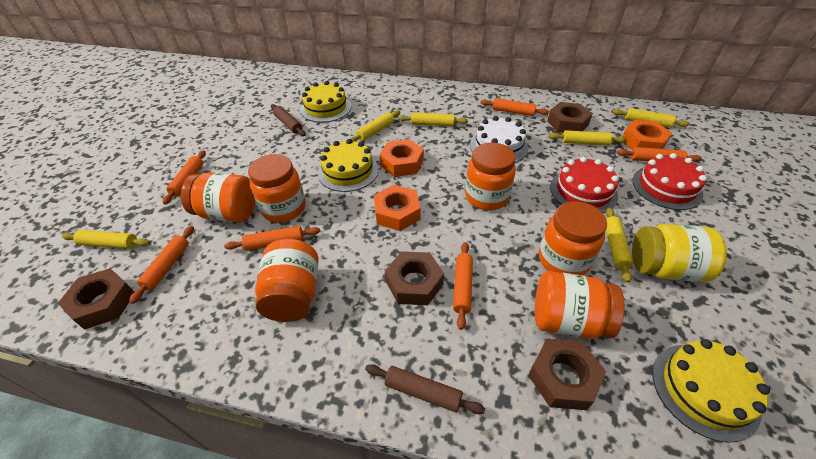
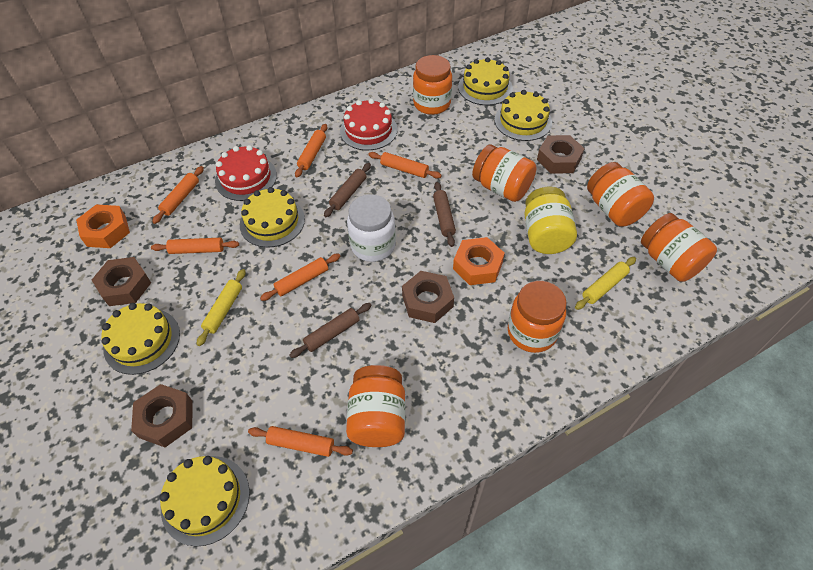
brown rolling pin: [271,104,306,136] [365,364,485,414] = 2 -> [290,303,372,358] [324,163,371,217] [433,182,456,247] = 3
orange nut: [374,185,420,231] [379,139,424,177] [622,120,672,150] = 3 -> [76,204,130,248] [453,237,505,285] = 2
white cake: [470,116,528,163] = 1 -> none = 0
white jar: none = 0 -> [347,194,396,262] = 1
yellow cake: [300,81,351,123] [318,139,379,192] [652,339,770,443] = 3 -> [101,303,180,375] [160,456,250,547] [240,187,305,247] [458,57,513,105] [495,90,552,141] = 5
yellow rolling pin: [62,230,150,249] [350,110,401,142] [398,113,468,126] [549,130,627,145] [606,207,633,283] [612,108,690,128] = 6 -> [197,269,246,346] [575,257,636,310] = 2

